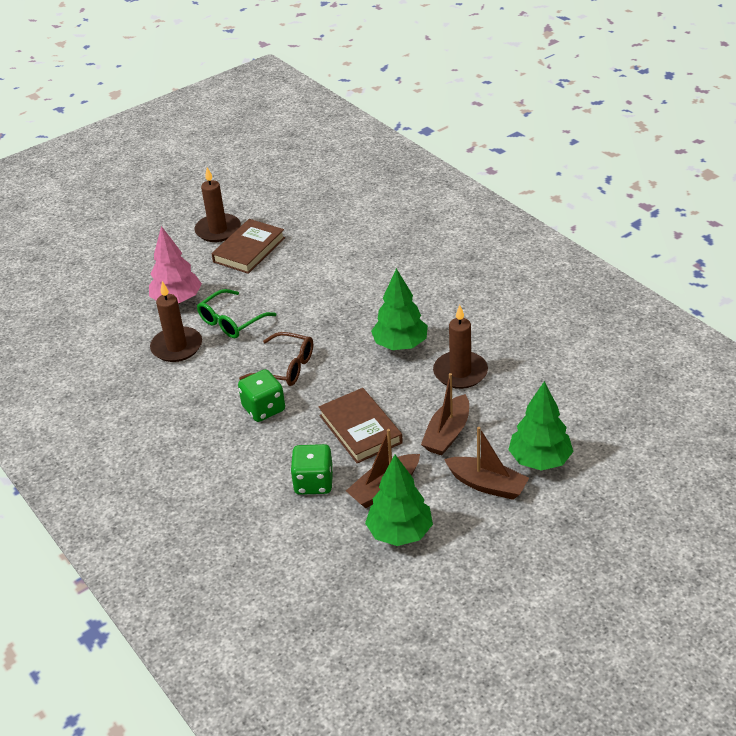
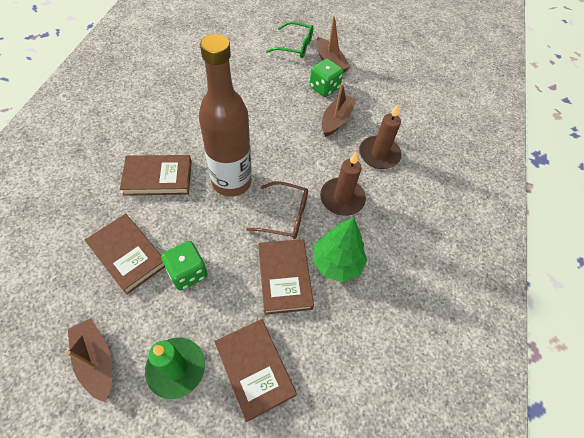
brown book: [212,219,285,274] [319,388,403,463] = 2 -> [85,214,165,295] [120,155,192,196] [214,319,297,422] [258,239,314,315] = 4
brown bottle: none = 0 -> [199,34,252,197] = 1
brown candle: [150,281,202,362] [195,167,241,242] [433,305,488,389] = 3 -> [320,152,366,216] [359,105,402,169] = 2
green candle: none = 0 -> [145,337,205,399] = 1
green tree: [365,455,433,546] [371,268,428,350] [508,381,573,471] = 3 -> [312,217,367,282] = 1
pink tree: [149,226,202,304] = 1 -> none = 0

